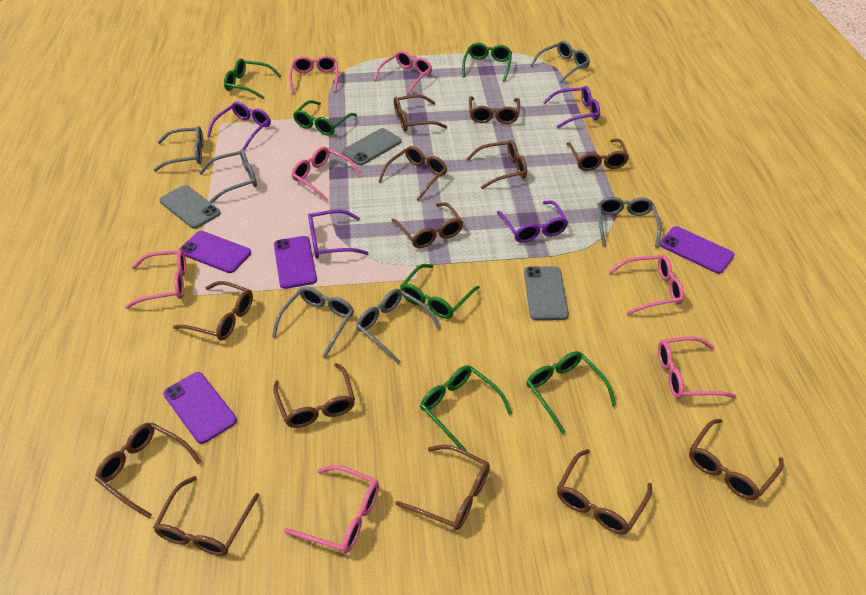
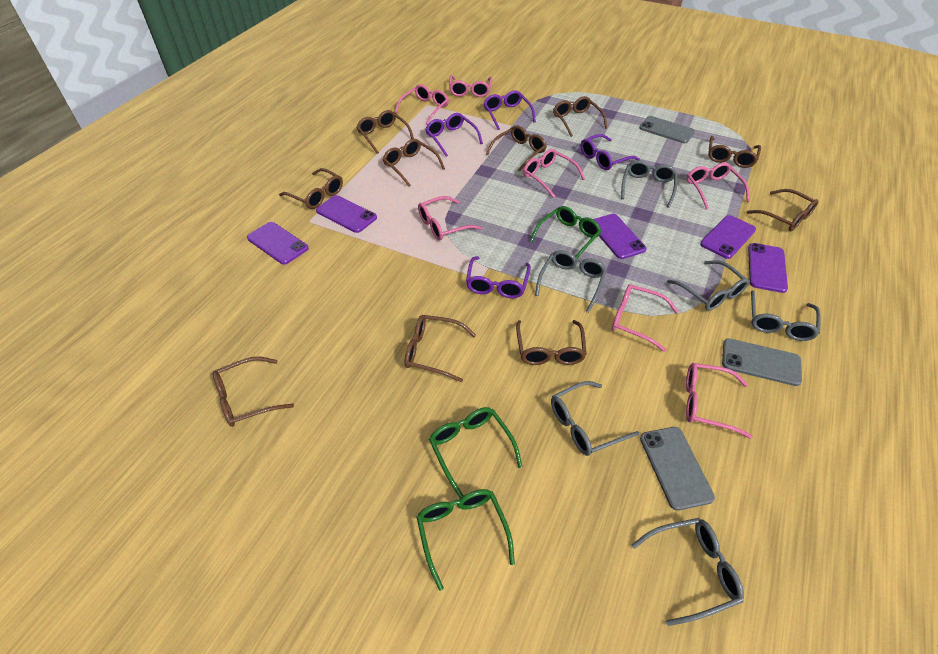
brown glasses: [95,423,202,518] [153,476,259,556] [173,281,253,341] [273,363,355,428] [378,146,447,201] [391,202,463,248] [394,95,447,132] [395,444,490,530] [466,140,527,189] [469,96,520,124] [557,449,652,534] [567,139,629,171] [689,419,784,500] = 13 -> [213,357,294,427] [279,168,343,209] [357,110,414,154] [383,139,445,186] [405,315,476,382] [486,125,547,172] [516,320,587,365] [553,96,607,137] [708,136,761,168] [746,189,819,231] = 10
green glasses: [224,59,281,100] [293,100,357,136] [400,264,480,319] [420,365,512,451] [462,43,512,82] [527,351,616,434] = 6 -> [416,489,515,591] [429,407,522,498] [530,206,601,258] = 3
purple phone: [163,372,237,444] [179,231,251,273] [274,236,317,289] [660,226,734,274] = 4 -> [247,222,309,265] [316,195,377,233] [593,214,646,259] [700,215,756,259] [748,243,788,293] = 5

